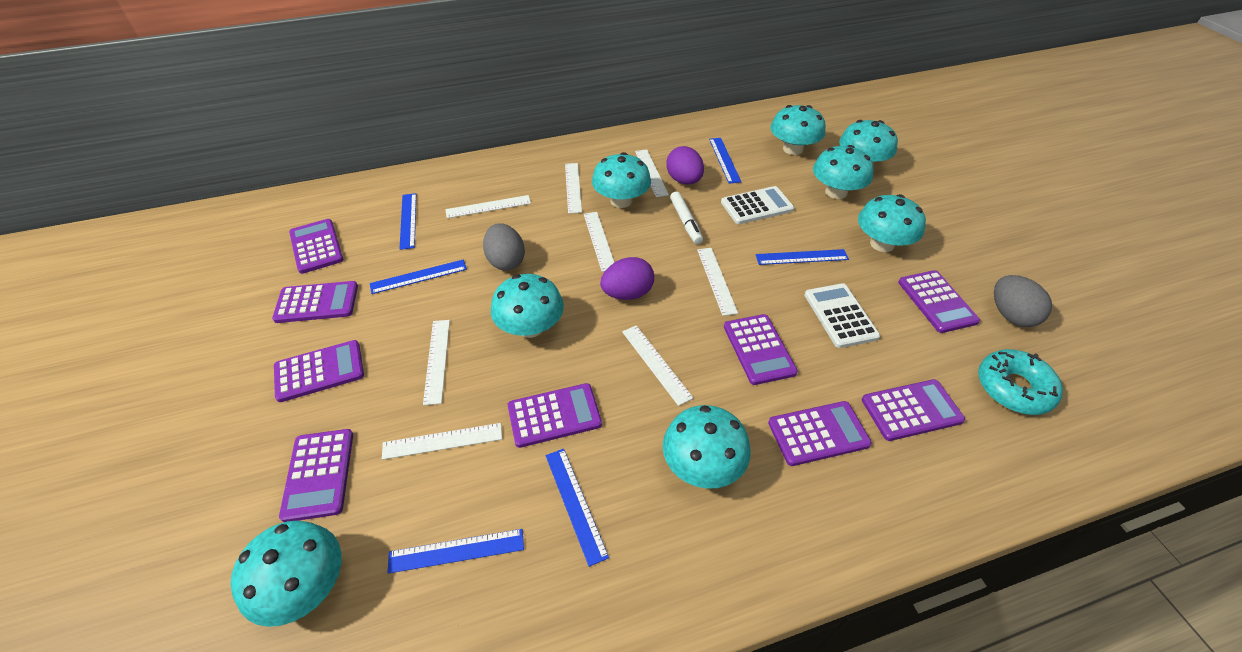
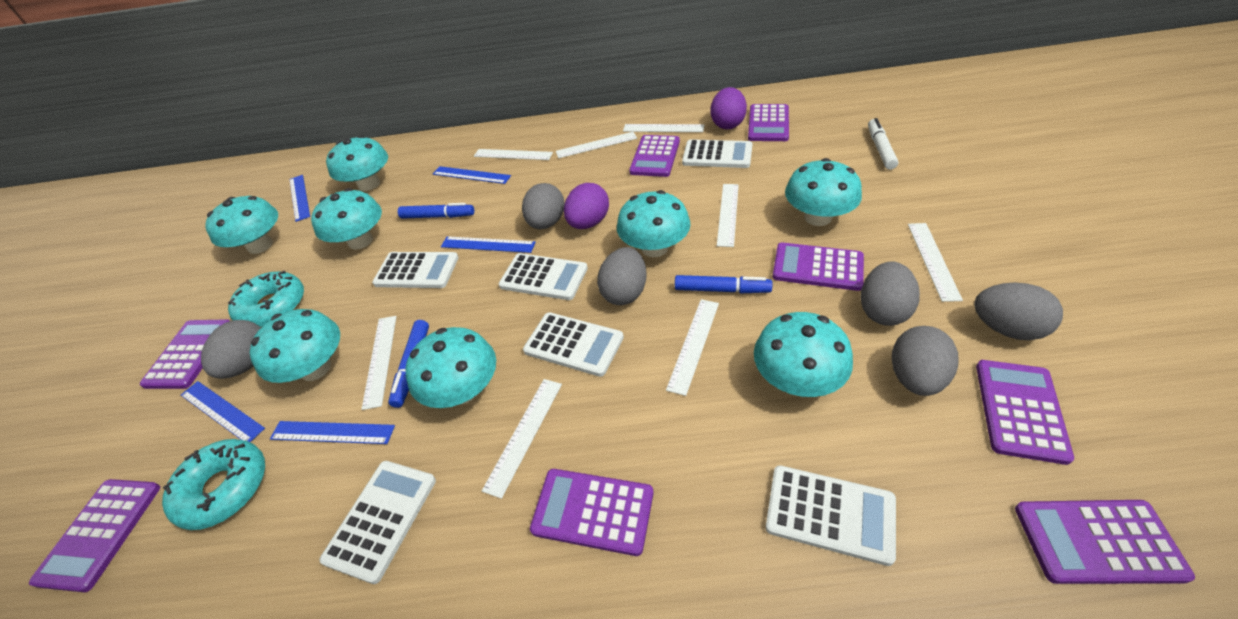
blue marker: none = 0 -> [388,320,429,408] [398,203,474,219] [675,275,772,293] = 3
blue ruler: [370,259,467,294] [387,529,524,574] [399,193,416,250] [546,449,609,567] [709,138,741,184] [756,249,849,265] = 6 -> [181,381,265,442] [270,421,395,444] [289,175,310,222] [433,166,511,184] [441,236,536,253] = 5
grey egg: [483,223,525,270] [994,275,1052,327] = 2 -> [201,320,261,379] [522,183,565,229] [597,247,647,305] [861,261,920,326] [892,326,958,396] [974,282,1063,340] = 6
purple calculator: [272,281,358,323] [274,340,364,402] [279,429,353,522] [289,219,343,274] [508,383,602,448] [724,314,798,385] [768,401,872,466] [862,379,965,441] [898,270,980,333] = 9 -> [29,479,160,592] [140,319,230,389] [530,469,654,556] [629,135,680,177] [748,104,789,141] [773,242,864,291] [976,360,1074,465] [1015,500,1195,584] = 8
turquoise donut: [978,349,1063,415] = 1 -> [162,439,265,530] [228,271,304,327] = 2
white calculator: [721,186,794,224] [804,283,880,348] = 2 -> [319,461,436,584] [372,252,459,288] [499,253,588,300] [523,312,624,377] [682,139,753,168] [766,465,896,566] = 6

